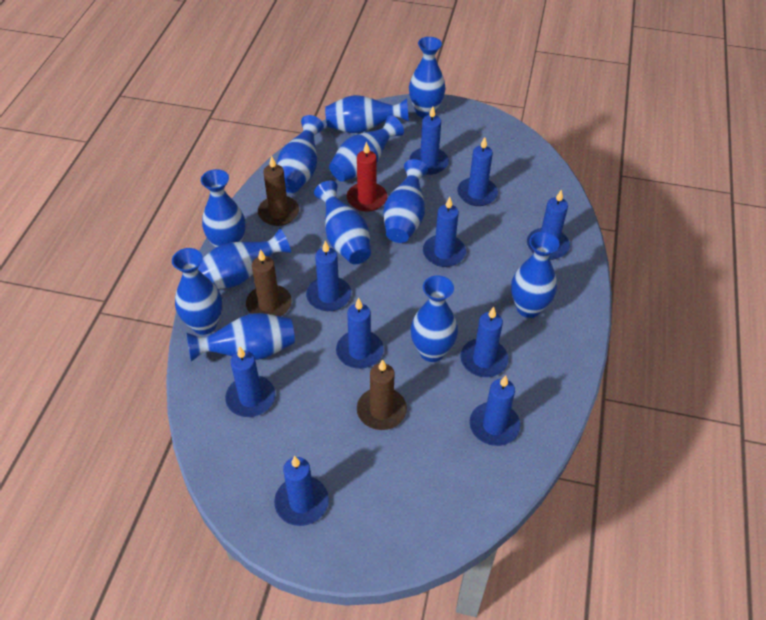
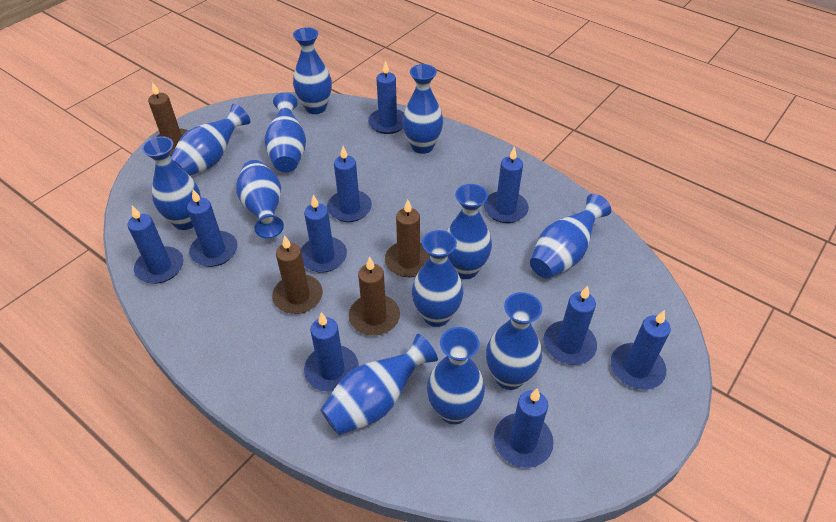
brown candle: [246,249,292,316] [258,156,299,226] [357,359,407,430] = 3 -> [148,82,188,156] [272,235,323,314] [349,257,400,336] [385,200,430,277] = 4
red candle: [347,142,387,212] = 1 -> none = 0

